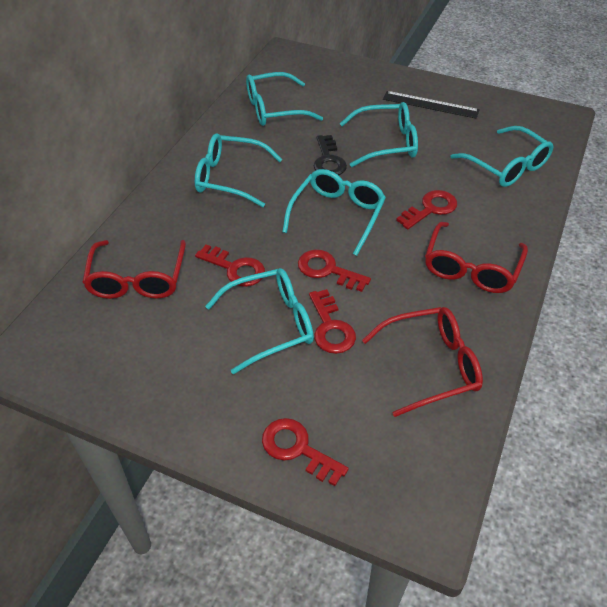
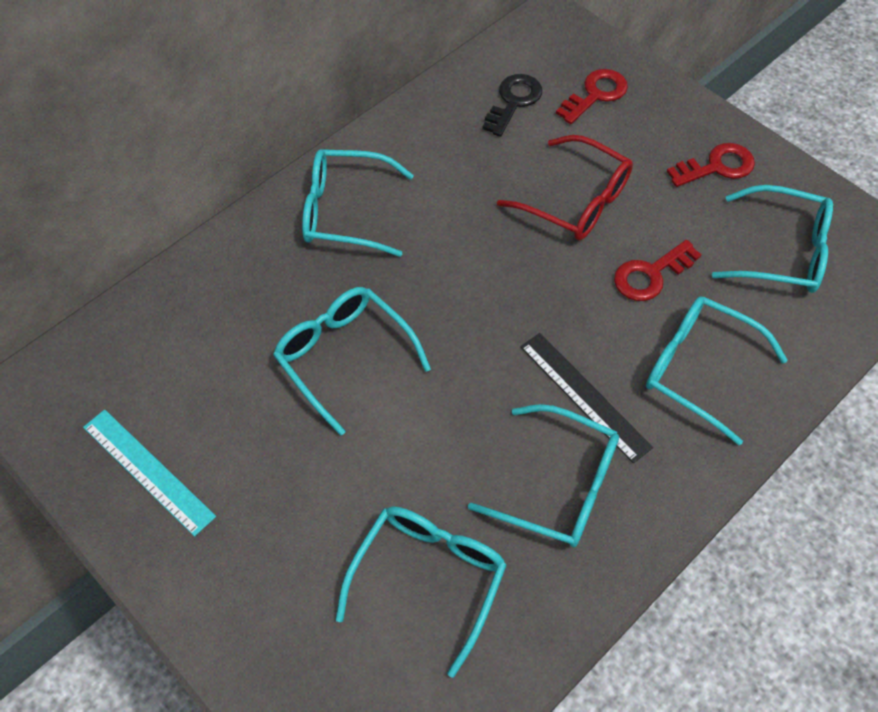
red glasses: [82,240,186,299] [362,307,483,417] [425,222,528,293] = 3 -> [497,135,633,240] = 1
red key: [195,244,265,287] [262,418,349,486] [298,249,371,292] [309,289,356,354] [396,190,457,229] = 5 -> [556,69,628,124] [614,240,701,301] [667,143,755,187] = 3
turquoise ruler: none = 0 -> [83,409,216,537] = 1

